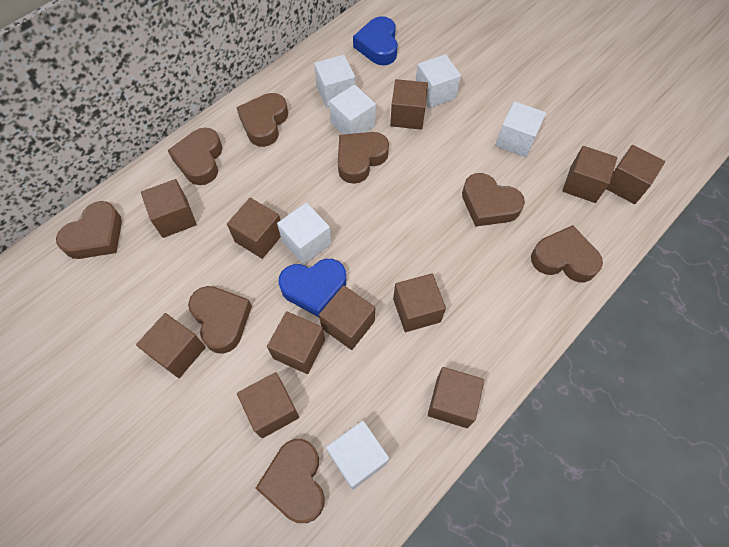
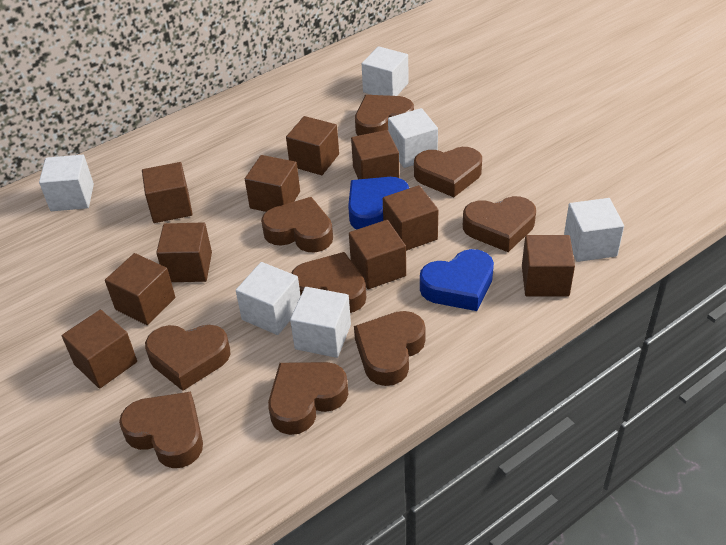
brown cube: [136,313,206,378] [141,179,197,238] [227,198,281,259] [237,372,299,438] [267,311,325,374] [319,285,375,350] [390,79,428,130] [393,274,446,332] [428,367,484,428] [562,146,617,203] [606,145,665,204] = 11 -> [62,310,137,389] [105,253,175,325] [142,162,193,223] [156,222,212,282] [245,155,300,212] [286,116,339,175] [349,220,406,289] [351,130,399,179] [383,185,438,251] [522,235,575,297] = 10
brown heart: [56,201,122,259] [167,128,222,185] [188,286,252,354] [236,93,288,147] [255,439,325,523] [338,132,389,184] [462,173,525,227] [531,225,603,283] = 8 -> [119,392,203,468] [145,325,230,391] [261,197,333,253] [268,362,348,435] [291,252,366,313] [354,311,426,386] [355,95,414,136] [414,147,482,197] [463,196,536,252] = 9

